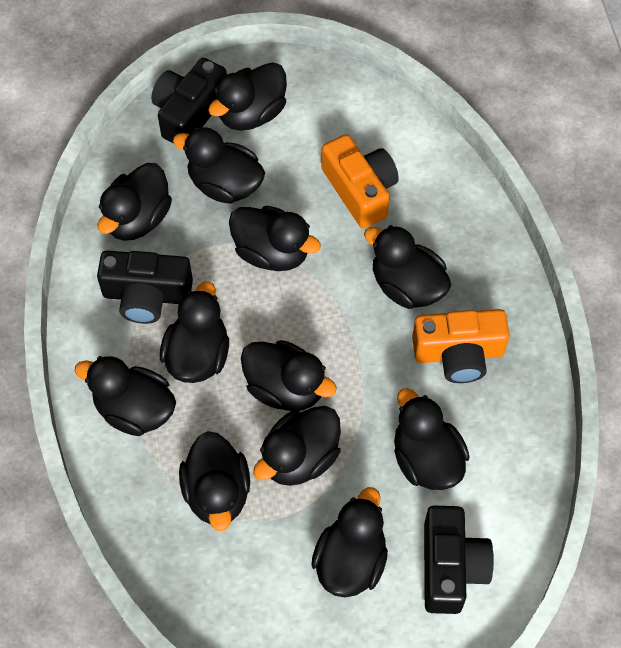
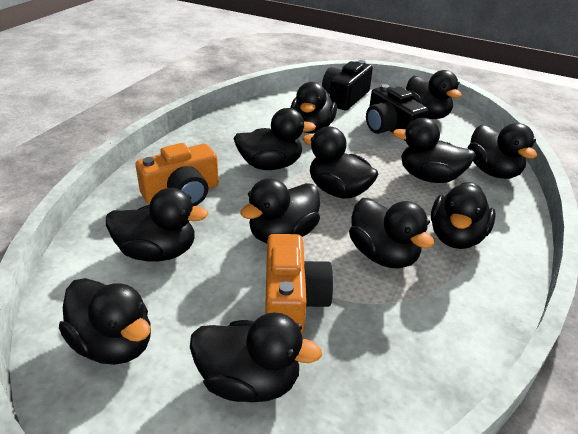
black camera: [97,251,193,324] [151,58,227,144] [424,506,494,614] = 3 -> [322,60,373,110] [366,84,428,141] = 2

